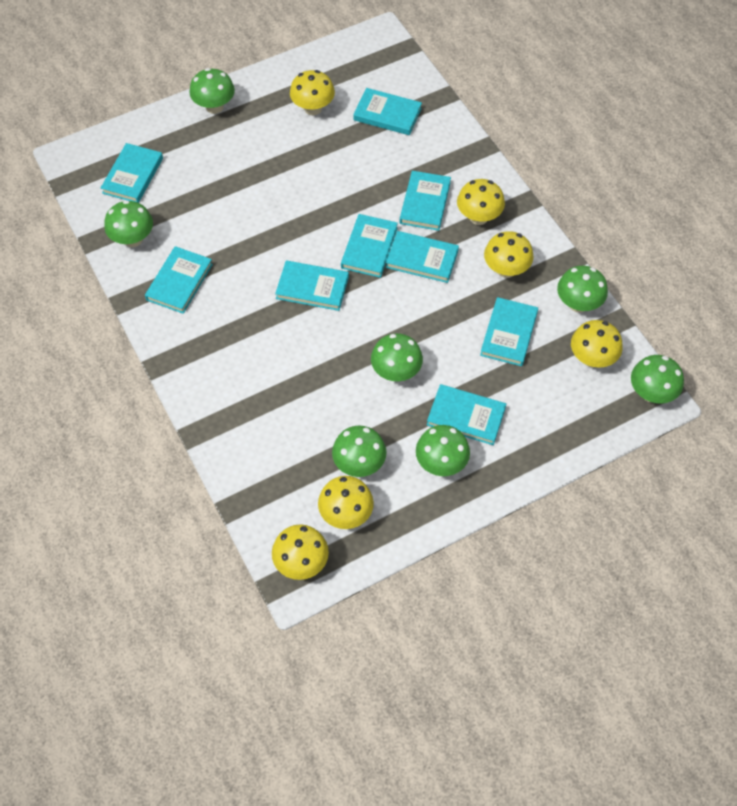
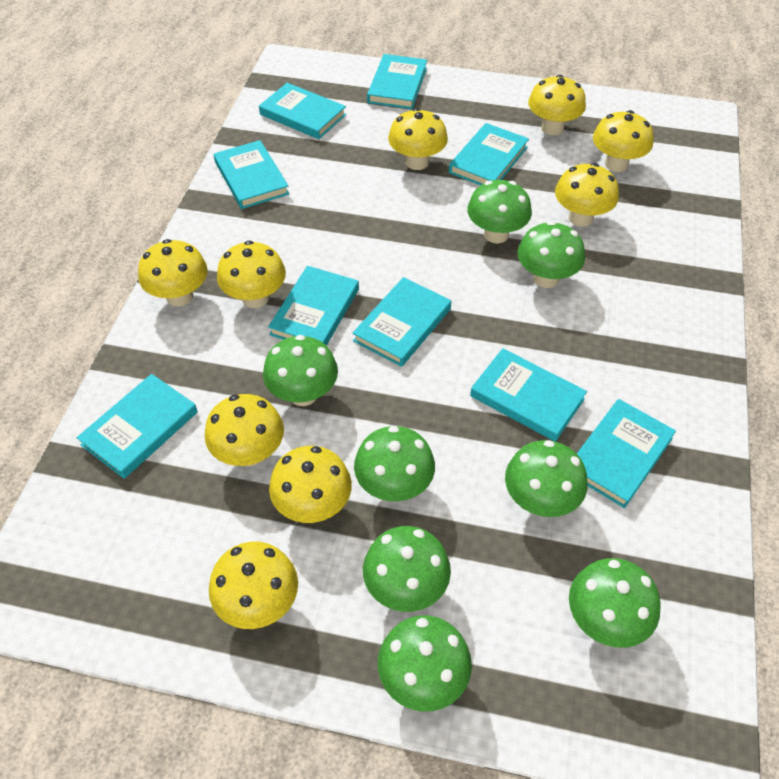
green mushroom: [104,200,153,247] [190,68,235,114] [332,426,386,477] [371,333,423,381] [416,425,470,476] [557,266,608,313] [631,355,684,403] = 7 -> [263,335,338,406] [354,426,435,501] [363,526,451,612] [378,615,472,712] [467,180,532,243] [505,440,588,517] [517,221,585,288] [569,558,661,648] = 8
yellow mushroom: [272,524,329,580] [290,70,335,115] [318,476,374,529] [457,179,505,225] [484,231,534,278] [571,320,623,368] = 6 -> [138,239,208,307] [205,394,284,467] [209,542,298,629] [217,241,286,308] [269,446,352,523] [388,108,448,170] [528,75,586,135] [555,163,619,227] [593,110,653,172] = 9

